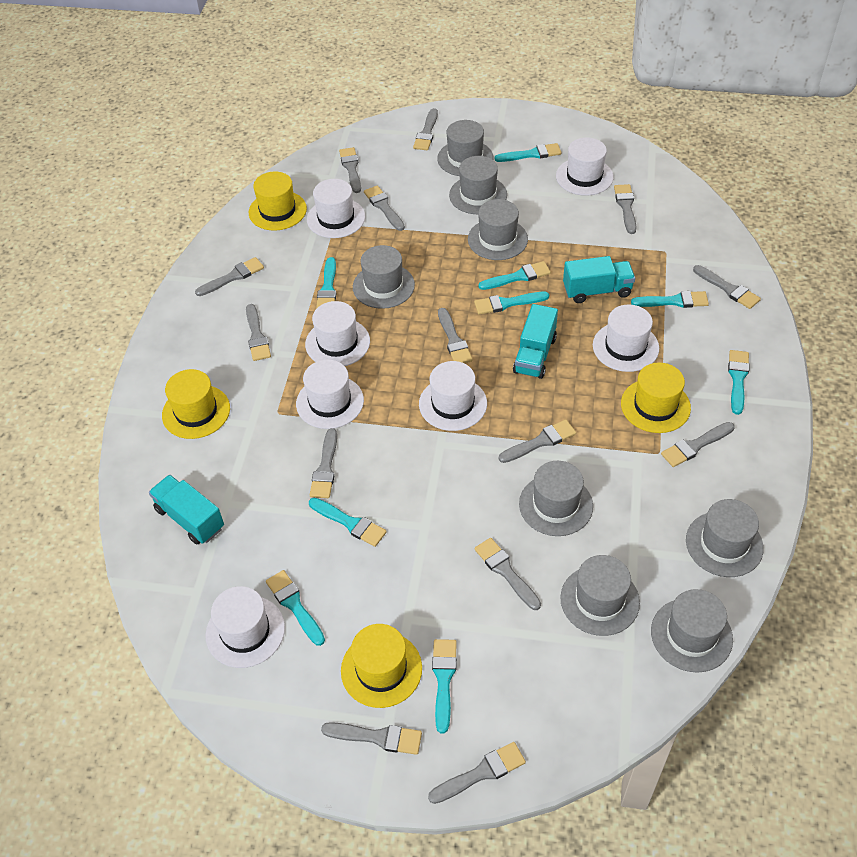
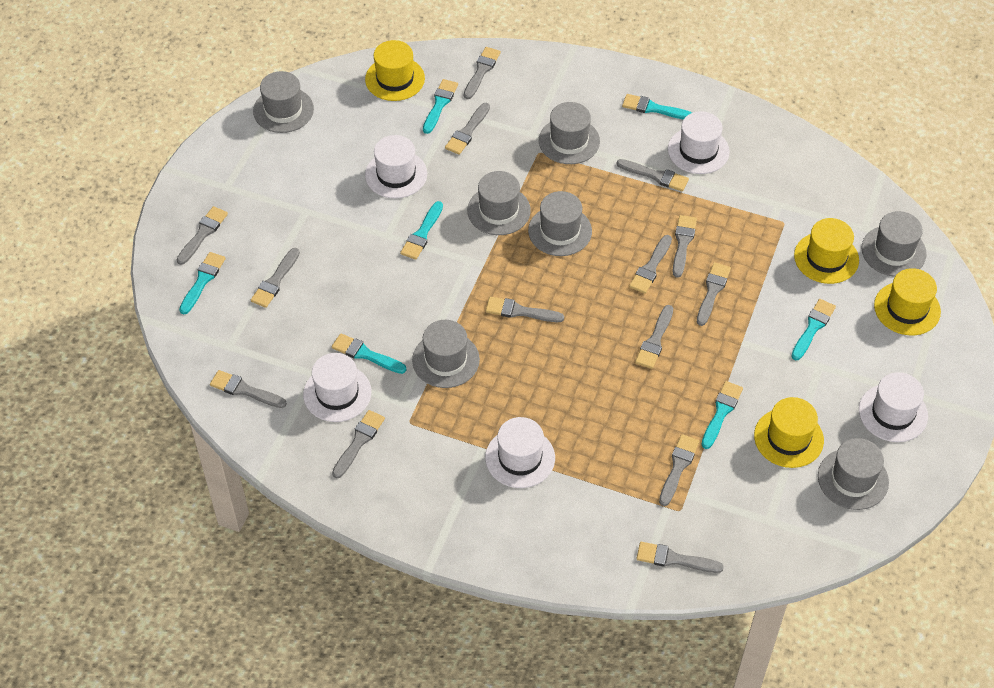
grey hat: [353,245,415,309] [437,120,493,176] [449,156,507,214] [468,199,528,260] [519,461,593,536] [560,555,640,636] [651,589,733,673] [686,499,764,577] = 8 -> [253,71,314,133] [412,320,480,388] [467,171,531,235] [528,191,592,256] [539,102,600,164] [818,438,889,510] [861,211,927,277] = 7
turquoise brush: [266,570,325,646] [309,498,387,547] [316,257,336,309] [432,639,457,733] [474,292,549,315] [478,261,551,290] [495,143,561,162] [631,291,709,308] [728,350,749,415] = 9 -> [179,252,226,314] [332,333,406,374] [400,201,443,260] [423,79,458,134] [622,94,692,120] [701,381,743,449] [791,299,836,360] = 7
turquoise truck: [149,475,224,544] [513,304,558,379] [563,256,635,303] = 3 -> none = 0
white hat: [206,586,285,668] [296,359,364,429] [305,301,370,366] [307,179,365,238] [419,361,487,431] [556,137,614,196] [593,305,659,372] = 7 -> [303,353,372,422] [365,135,427,199] [485,417,555,488] [668,111,730,174] [859,372,928,442] = 5

